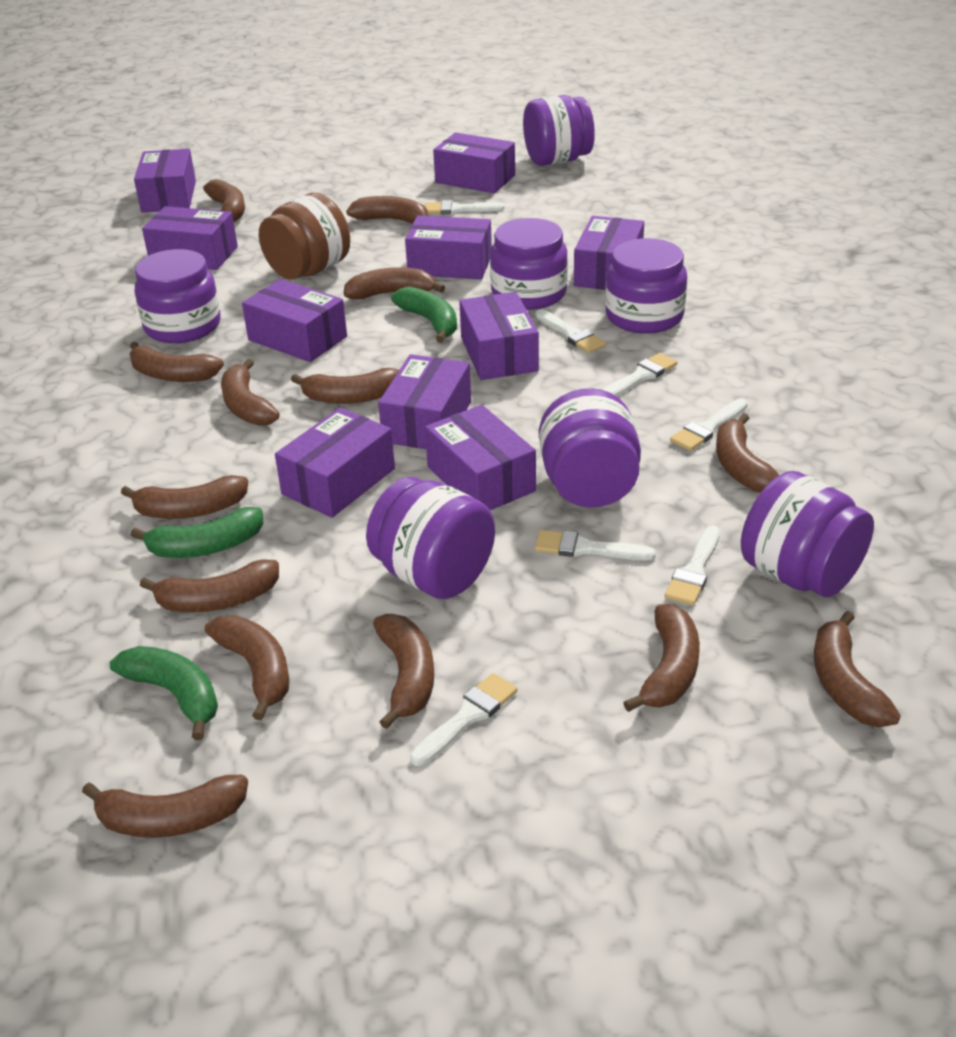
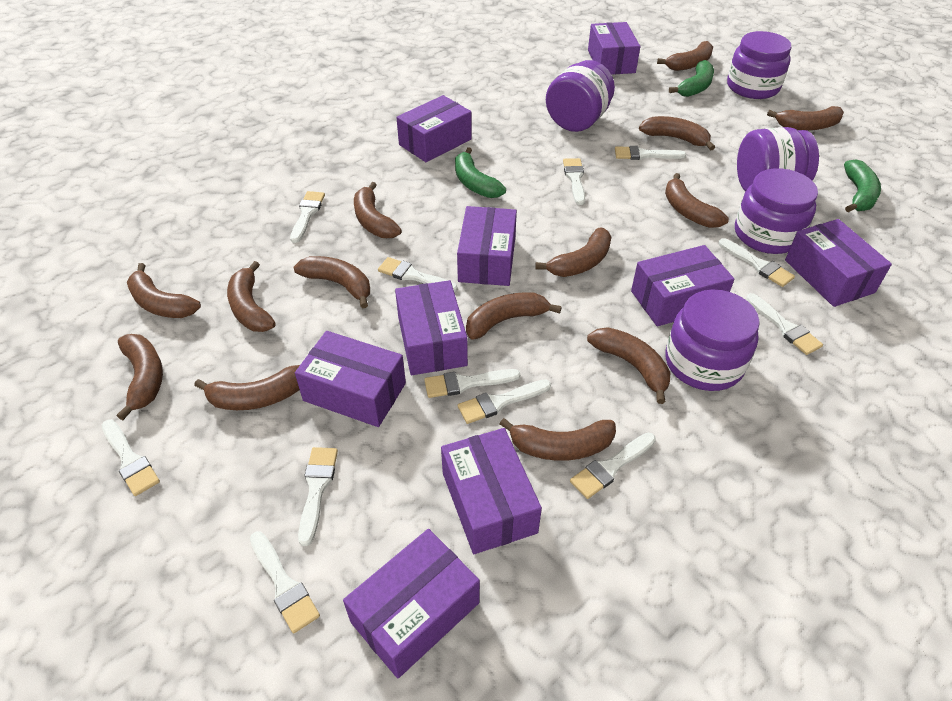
brown jar: [259,193,350,280] = 1 -> none = 0
purple box: [134,149,196,213] [142,206,238,270] [242,279,347,362] [275,408,395,518] [378,354,471,449] [405,215,492,279] [425,405,536,510] [433,132,515,193] [459,292,539,380] [574,216,644,290] = 10 -> [295,331,406,427] [343,529,480,678] [395,280,468,375] [396,95,472,162] [441,428,542,554] [457,206,517,286] [588,22,640,75] [631,245,734,326] [785,219,892,307] = 9
purple jar: [135,249,221,343] [366,477,495,599] [490,218,568,310] [523,95,595,166] [539,388,641,508] [605,238,687,334] [741,471,874,597] = 7 -> [546,60,615,132] [665,289,760,391] [727,31,792,99] [735,168,818,254] [737,127,819,192] = 5
white brush: [410,673,518,766] [425,201,504,214] [535,309,606,353] [535,530,656,561] [602,353,677,396] [665,525,720,606] [670,399,748,451] = 7 -> [102,419,160,496] [250,531,320,633] [290,191,325,243] [298,447,338,546] [378,257,458,292] [424,369,520,398] [458,379,551,424] [563,158,585,205] [570,433,656,499] [615,146,686,160] [718,238,795,287] [746,293,823,355] = 12

